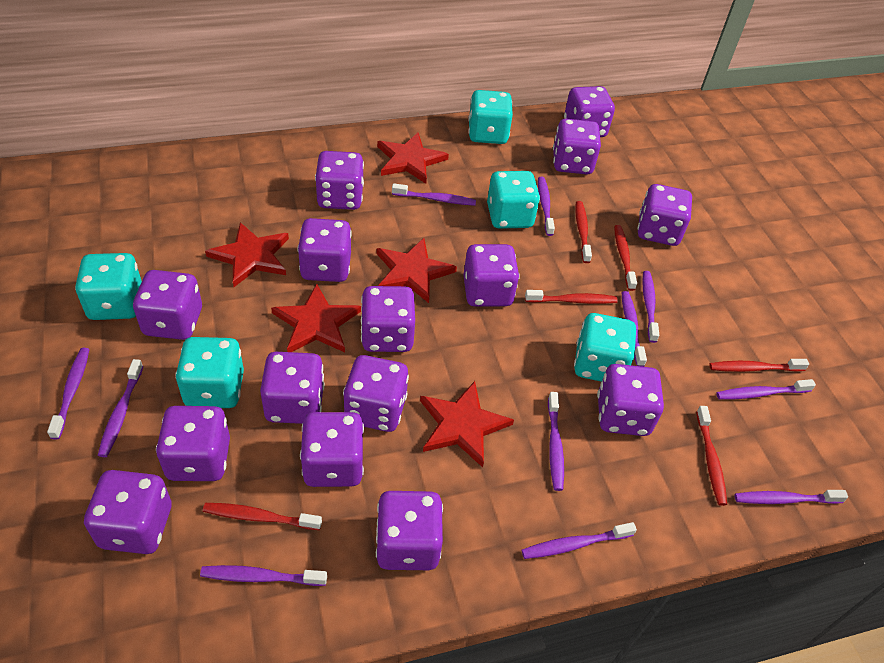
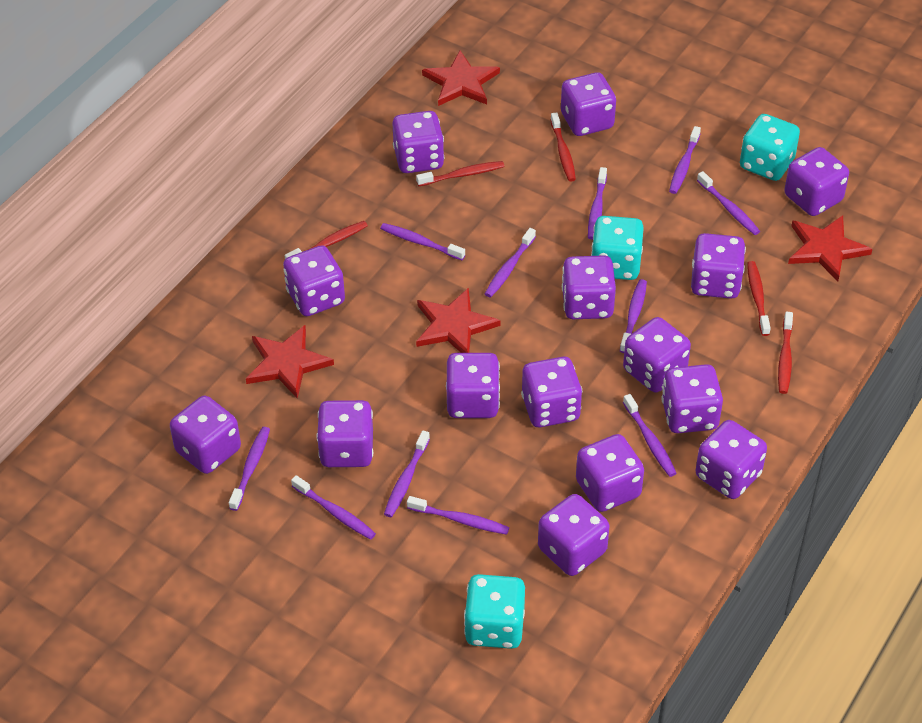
red star: [205,222,289,287] [271,284,361,352] [377,132,449,184] [377,238,457,303] [420,381,514,467] = 5 -> [246,325,334,399] [416,288,501,353] [422,50,500,106] [788,215,872,282] = 4
red toothbrush: [203,503,322,530] [525,290,618,304] [575,201,592,263] [614,225,637,291] [696,406,727,506] [709,359,809,372] = 6 -> [285,221,368,259] [416,161,505,186] [550,112,576,181] [747,261,771,336] [778,312,793,394] = 5
turquoise dice: [75,253,142,320] [175,337,244,408] [468,90,513,144] [487,171,540,229] [574,313,636,382] = 5 -> [464,574,525,649] [591,216,644,280] [740,114,800,181] = 3

